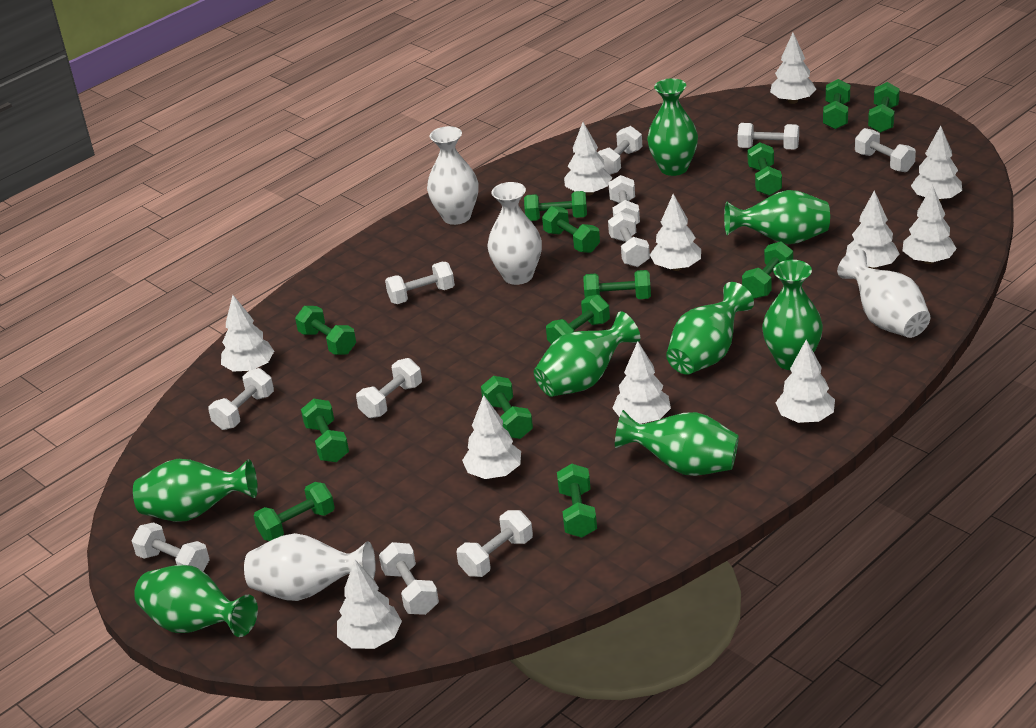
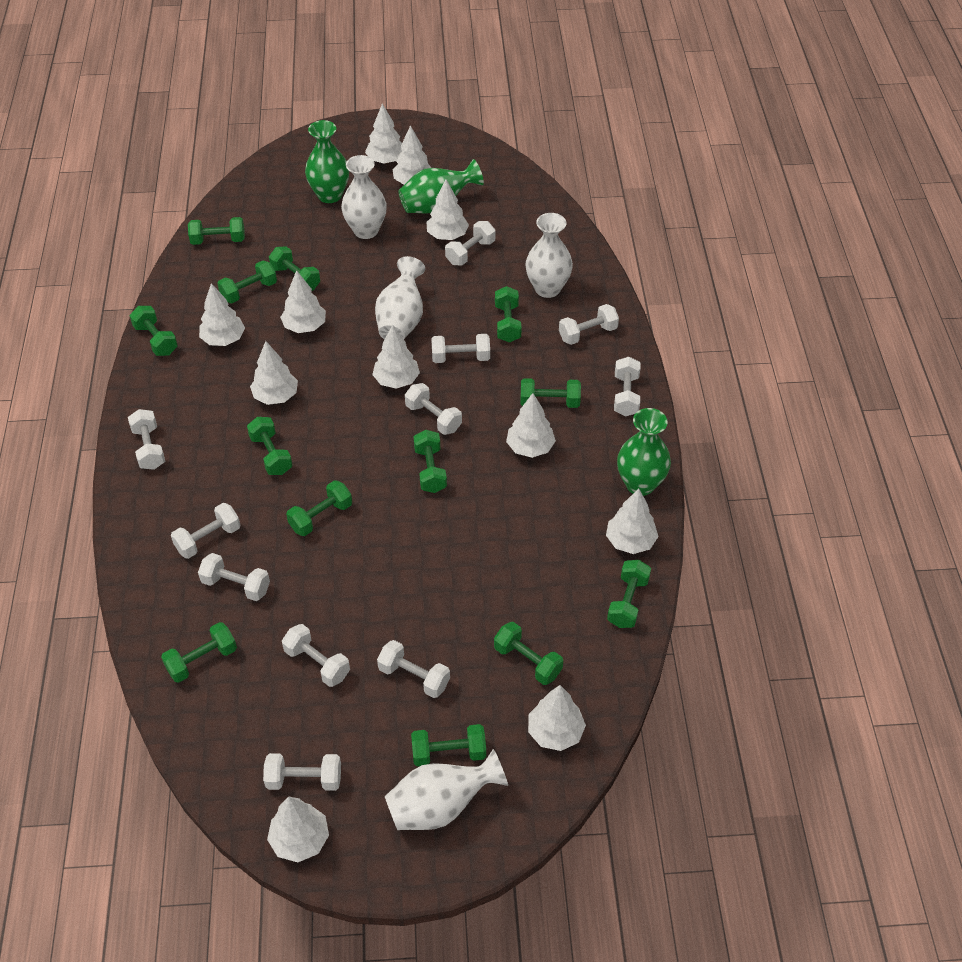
green vase: [133,459,258,522] [134,565,258,637] [534,311,640,397] [615,410,739,476] [647,78,698,176] [666,282,754,375] [724,190,830,244] [762,260,823,370] = 8 -> [305,120,349,203] [398,159,484,213] [617,408,671,496] = 3

